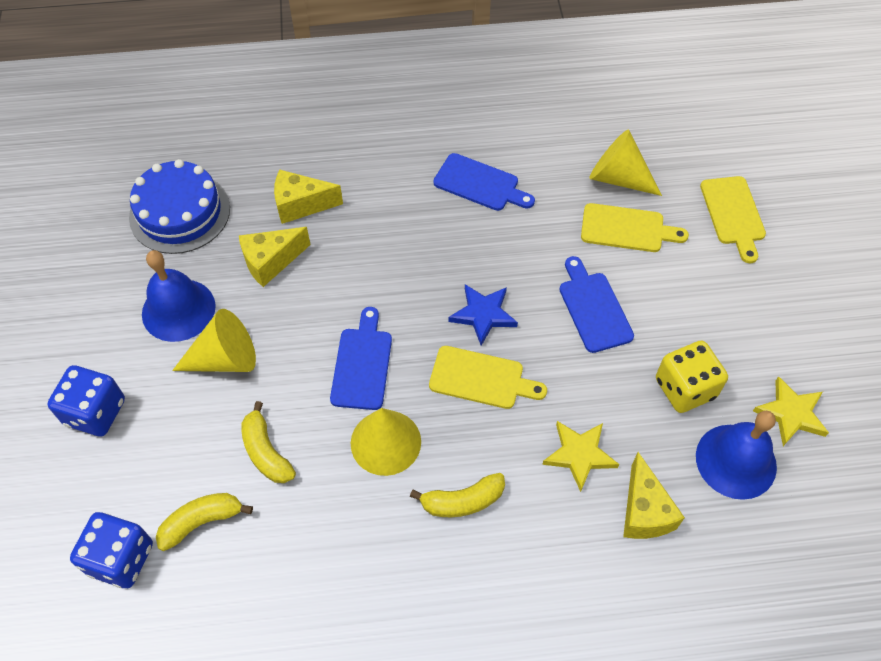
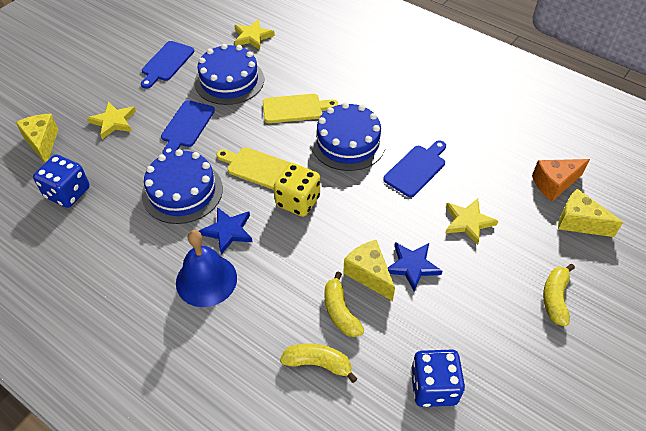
blue bell: [142,250,216,342] [696,411,777,500] = 2 -> [176,230,237,307] = 1
blue cake: [129,159,230,254] = 1 -> [142,149,223,224] [194,44,264,105] [311,102,386,171] = 3
blue star: [448,284,518,345] = 1 -> [199,207,253,254] [388,242,442,291] = 2
orange cheese: none = 0 -> [532,159,590,201] = 1
yellow cone: [172,309,256,372] [351,408,421,476] [589,130,662,196] = 3 -> none = 0
yellow cutting board: [429,346,547,409] [581,203,689,252] [700,176,766,263] = 3 -> [216,147,291,190] [263,94,338,123] = 2
yellow star: [542,421,619,492] [753,376,829,446] = 2 -> [87,101,136,139] [234,19,275,50] [446,199,498,245] = 3

